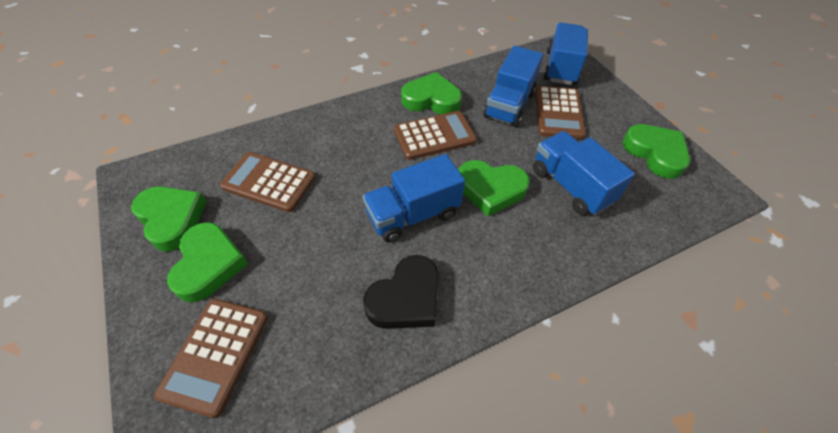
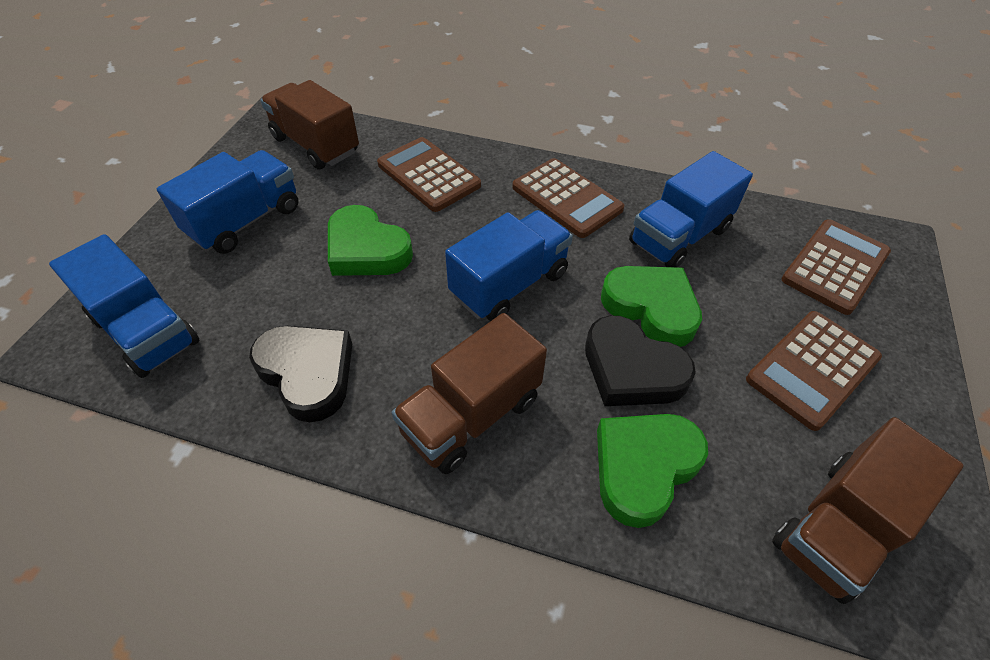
black heart: [363,255,439,329] = 1 -> [249,326,352,422] [585,315,696,406] = 2
brown truck: none = 0 -> [260,80,359,170] [392,313,547,474] [772,417,963,604] = 3
green heart: [131,186,207,251] [167,222,248,302] [401,72,462,114] [458,160,530,216] [622,124,690,179] = 5 -> [328,205,413,276] [597,414,708,528] [601,266,702,347] = 3

